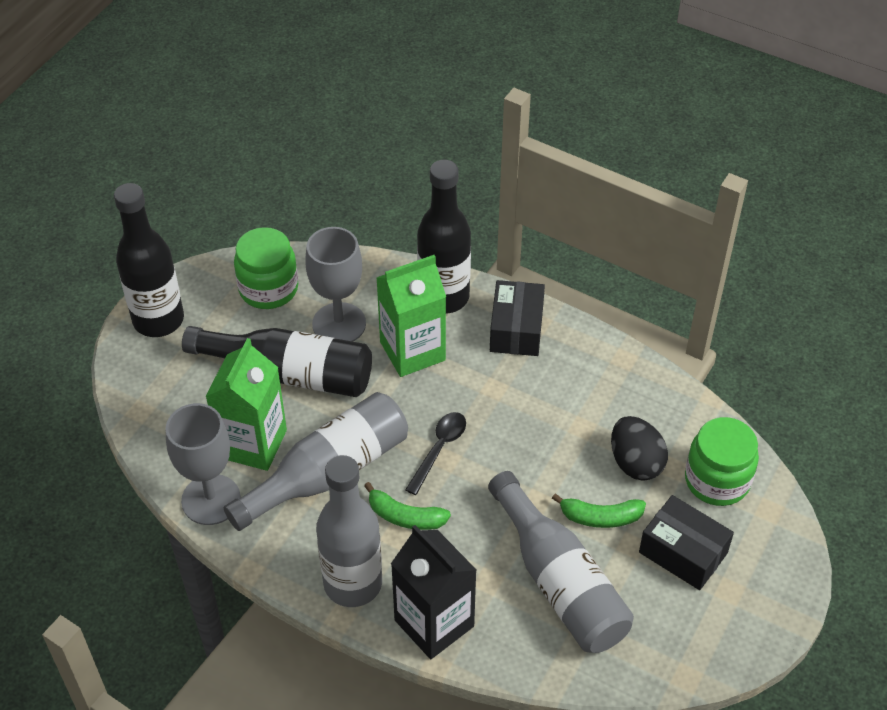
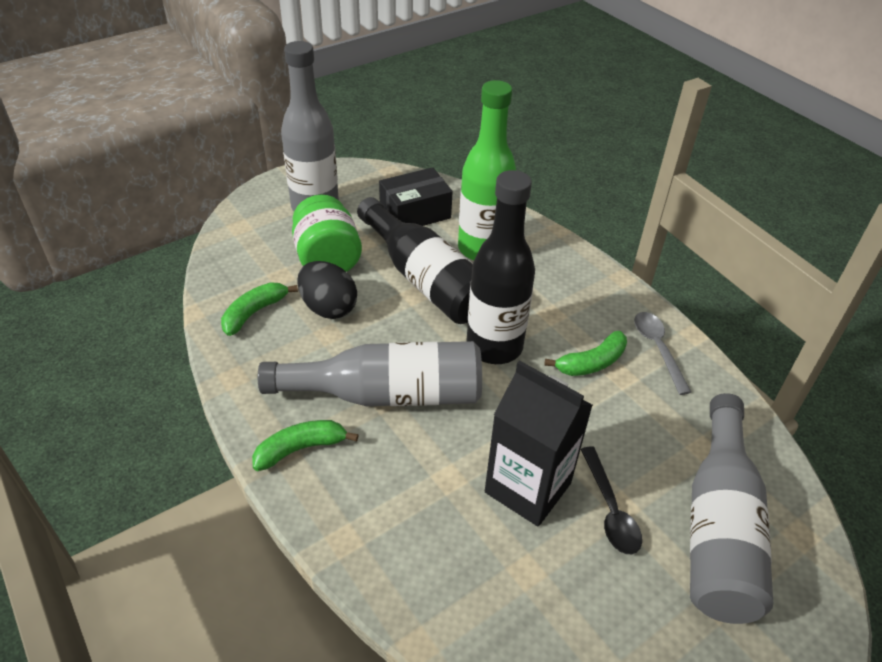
black bottle: [114,183,184,337] [182,326,372,397] [417,160,471,314] = 3 -> [357,197,473,324] [466,170,535,364] = 2
black box: [490,280,545,356] [639,495,734,590] = 2 -> [379,167,453,226] = 1
green banana: [364,482,451,530] [552,493,646,528] = 2 -> [221,282,298,336] [252,420,358,471] [544,331,627,376] = 3
green bottle: none = 0 -> [458,80,516,260] = 1
green carton: [205,338,287,471] [377,255,446,377] = 2 -> none = 0
green jar: [234,227,298,309] [685,417,759,506] = 2 -> [292,195,362,272] = 1
grey goblet: [166,403,241,525] [305,227,366,342] = 2 -> none = 0
grey spoon: none = 0 -> [634,312,691,395] = 1

